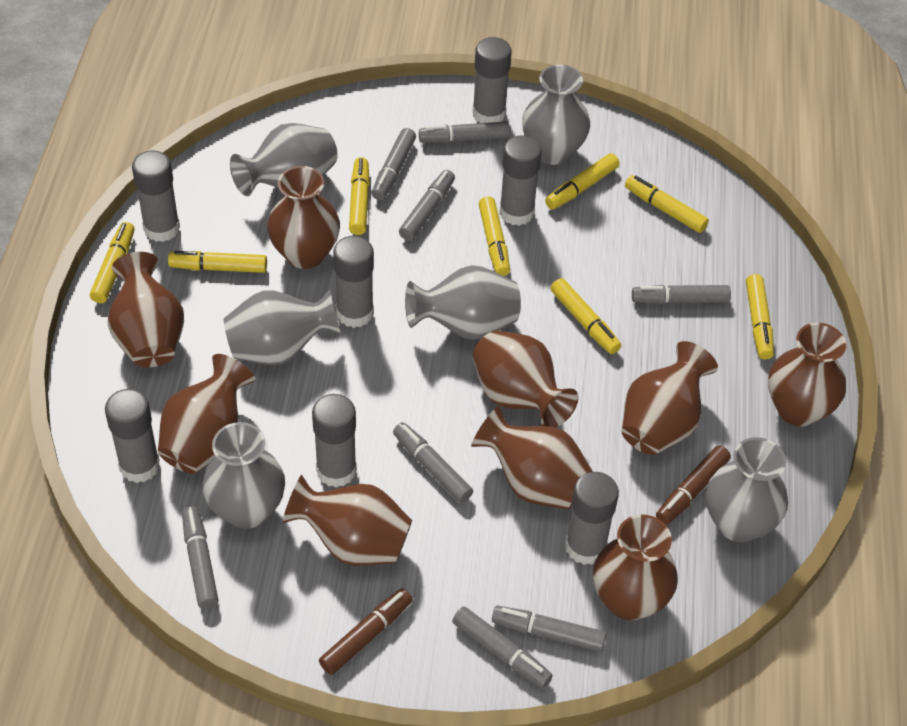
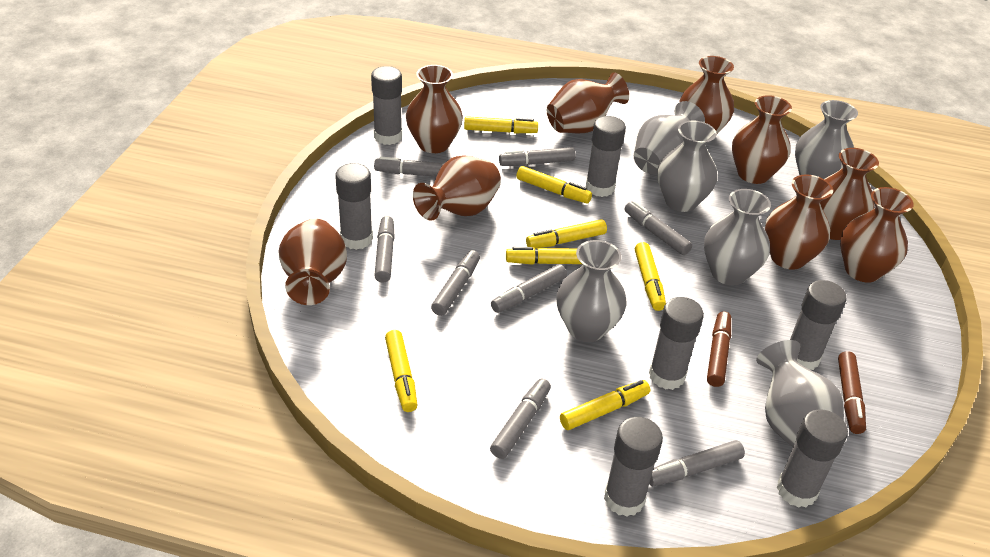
yellow marker: [90,222,135,303] [168,251,267,273] [349,157,370,235] [479,196,510,276] [545,153,620,210] [551,278,621,354] [625,175,709,233] [746,274,774,359] = 8 -> [385,330,417,412] [464,116,538,133] [506,247,582,265] [516,166,592,203] [526,219,607,249] [560,380,650,430] [635,242,666,311] = 7

